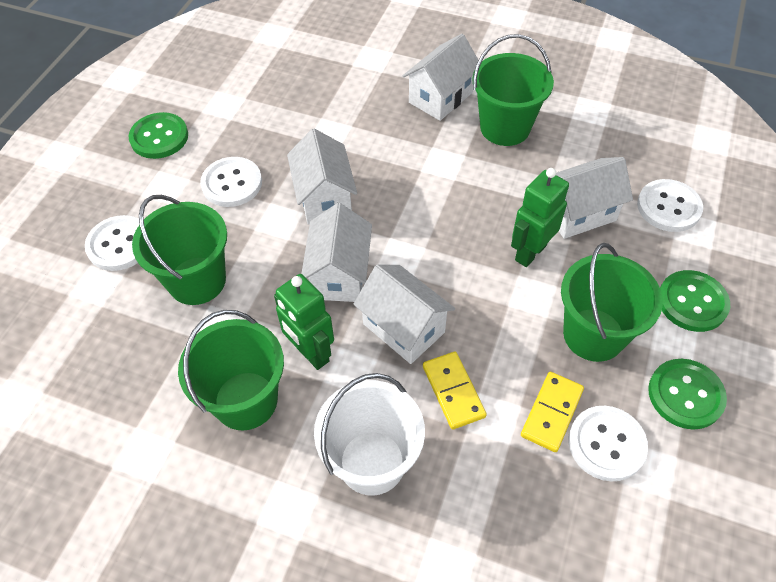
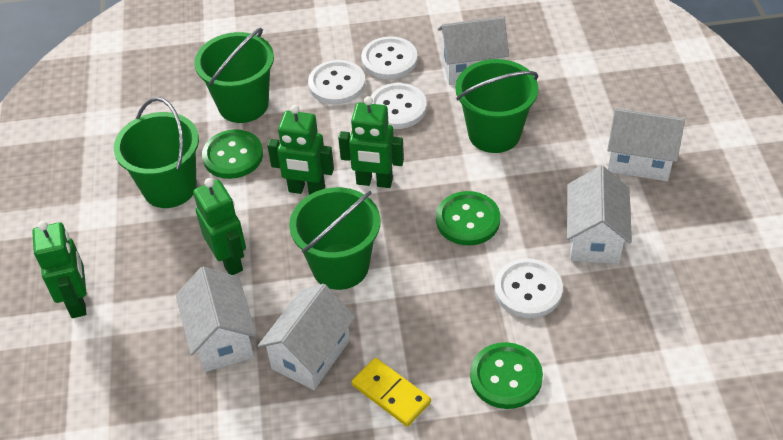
green robot: [274,274,334,370] [511,168,569,267] = 2 -> [32,221,86,318] [193,178,246,275] [267,105,334,195] [338,96,404,188] = 4
white bucket: [314,373,425,495] = 1 -> none = 0
yellow domino: [423,352,487,430] [521,372,584,452] = 2 -> [352,358,431,427] = 1

